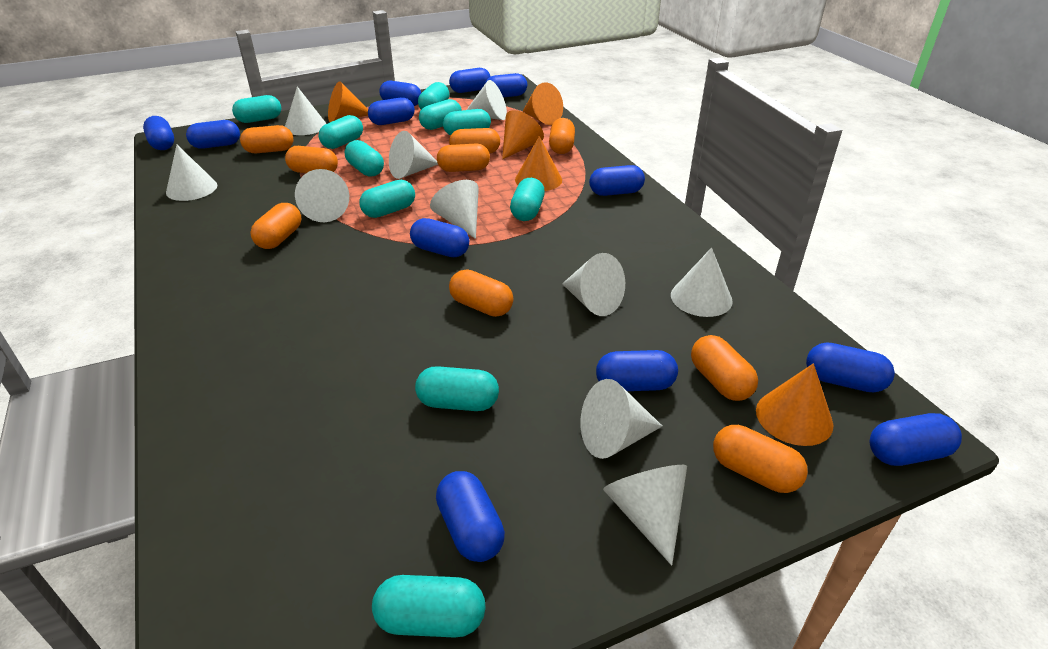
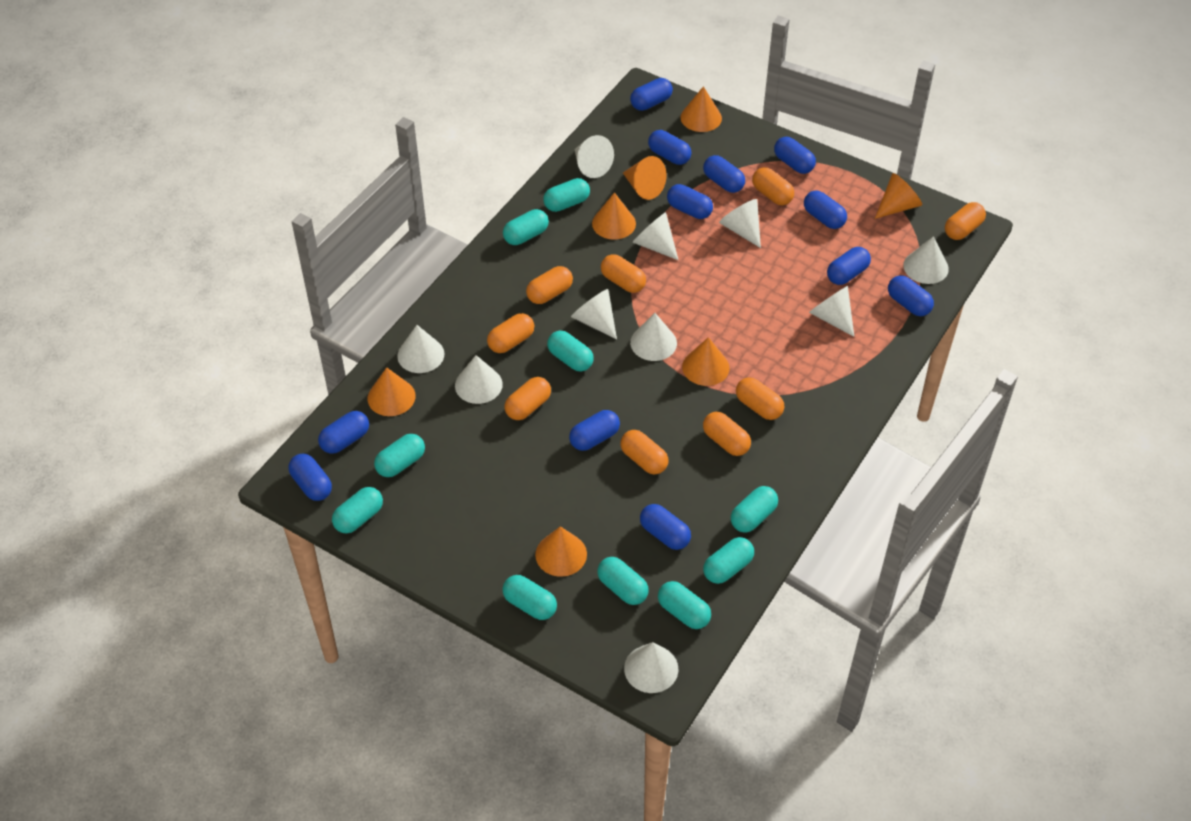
orange cone: [328,81,368,122] [502,110,544,159] [515,136,562,191] [522,82,563,125] [756,363,833,446] = 5 -> [368,367,416,416] [535,526,587,577] [592,192,636,240] [623,156,667,200] [680,86,722,132] [682,337,729,386] [875,173,922,219] = 7

